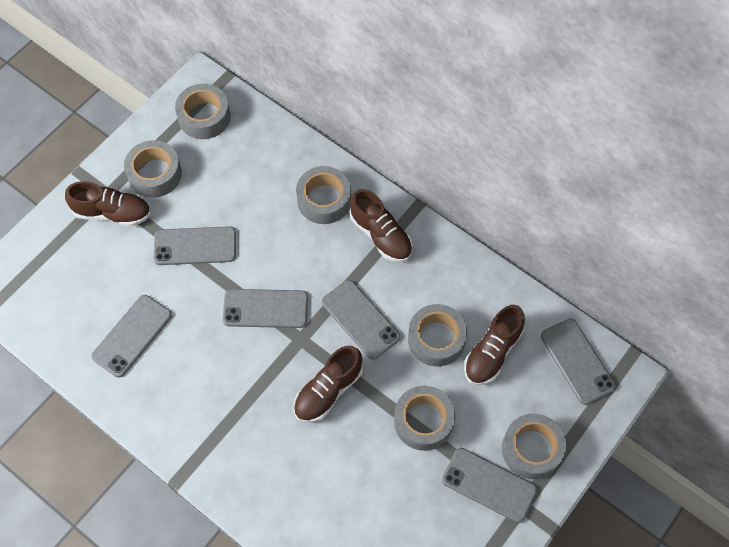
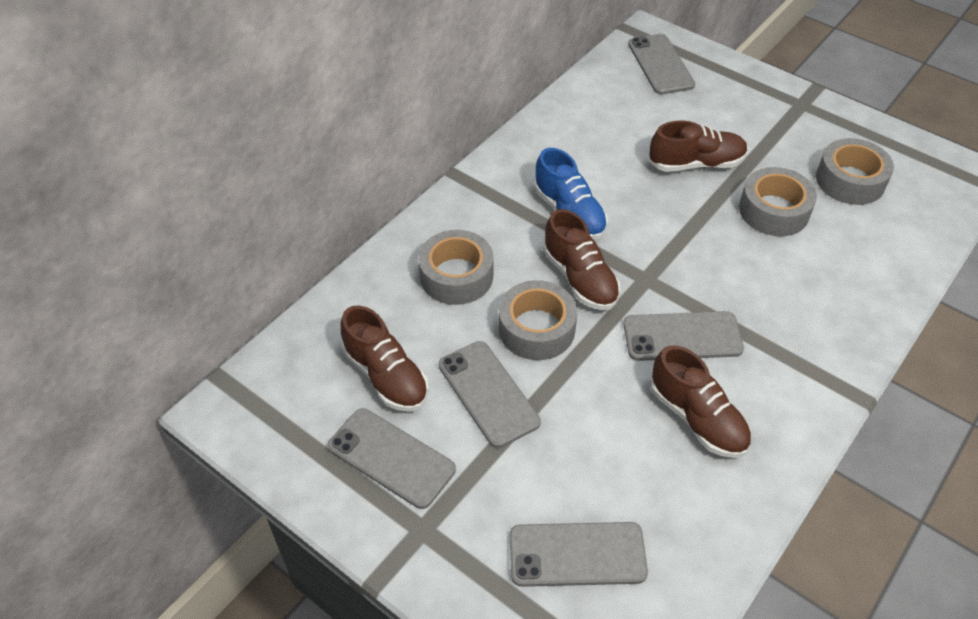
blue shoe: none = 0 -> [534,148,608,240] = 1
grey phone: [91,295,172,377] [153,226,236,265] [222,289,308,328] [322,280,400,360] [442,448,537,523] [541,319,616,405] = 6 -> [328,408,456,509] [439,341,541,448] [510,522,648,587] [623,311,744,361] [628,34,695,94] = 5
grey tape: [124,140,182,198] [175,84,230,139] [296,166,351,224] [394,386,455,451] [408,304,467,366] [502,414,566,479] = 6 -> [418,230,493,305] [499,280,577,360] [739,167,817,236] [816,138,894,205] = 4

